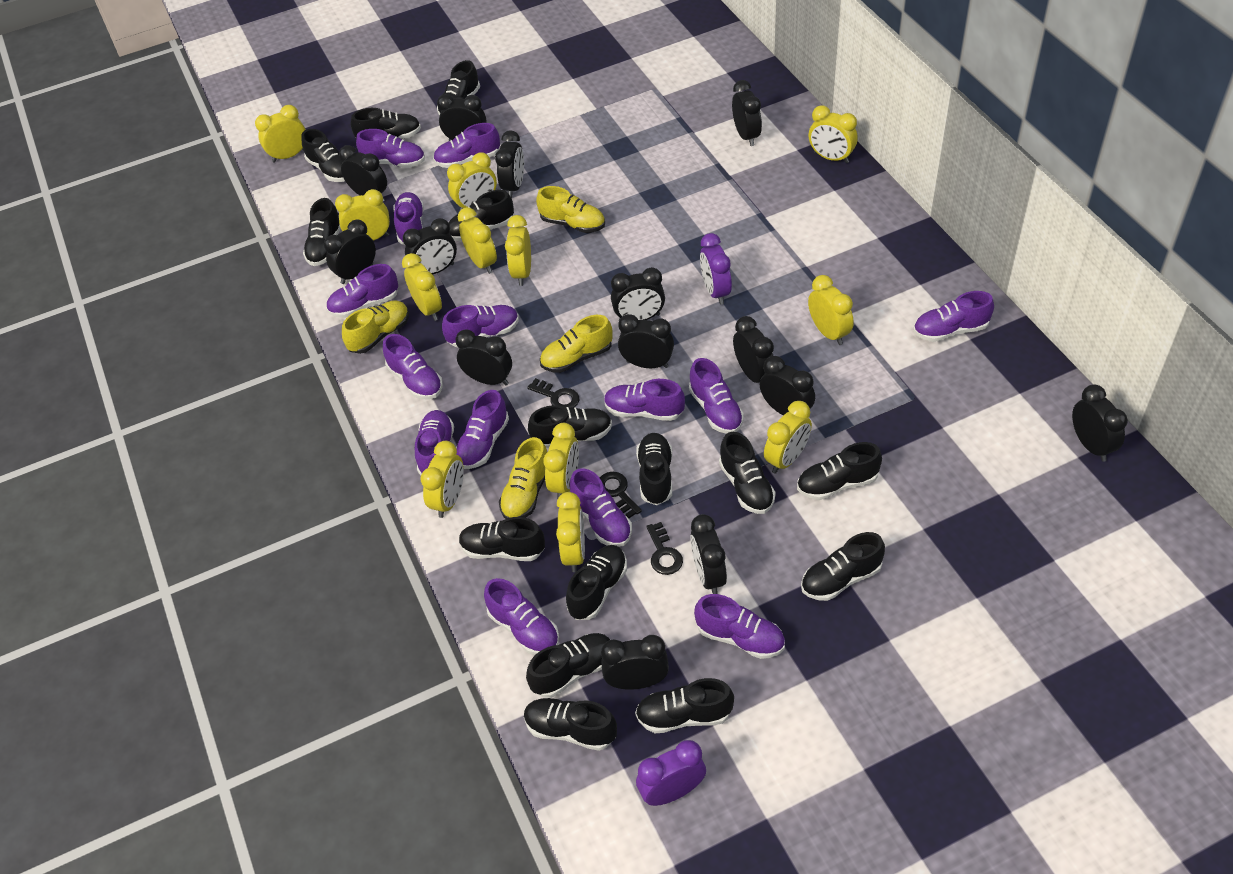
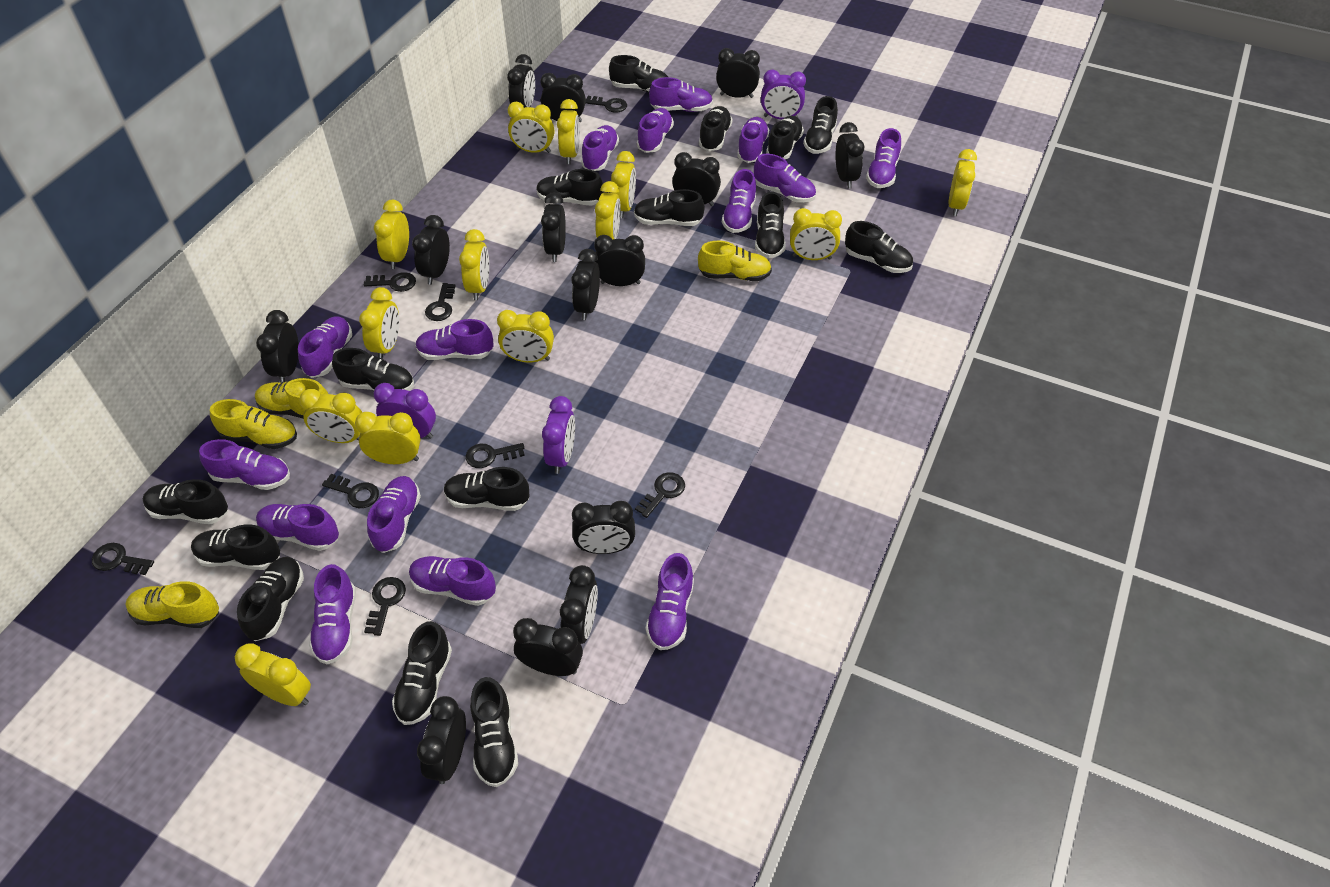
black key: [527,378,579,408] [600,472,642,518] [646,522,683,575] = 3 -> [92,543,154,575] [322,474,379,508] [364,272,416,292] [364,577,406,636] [425,283,456,321] [466,443,525,468] [585,96,627,113] [635,472,685,518] = 8
purple clock: [636,740,706,806] [700,233,732,305] = 2 -> [374,383,436,439] [542,396,575,474] [761,70,806,119] = 3
purple shoe: [326,264,398,318] [356,129,425,168] [383,334,443,399] [394,192,424,245] [415,410,454,475] [433,123,500,168] [442,305,519,347] [456,390,509,469] [484,578,559,655] [570,468,632,547] [604,379,685,421] [689,358,744,434] [694,594,785,659] [913,291,994,342] = 14 -> [199,439,290,490] [256,504,339,551] [298,317,352,378] [309,564,356,664] [367,476,421,553] [409,556,496,606] [415,319,494,360] [581,125,619,171] [637,108,674,153] [646,553,694,650] [649,77,713,112] [722,169,756,233] [737,117,769,163] [754,154,816,203] [866,128,901,188] = 15
yellow clock: [255,105,306,162] [335,189,390,240] [402,253,442,321] [421,441,464,518] [447,152,497,212] [458,207,497,274] [505,215,531,286] [543,423,579,498] [556,492,585,572] [764,401,812,474] [808,275,854,345] [809,105,858,163] = 12 -> [235,643,311,706] [299,389,362,443] [355,412,421,464] [359,287,399,359] [374,200,409,269] [459,229,489,300] [497,310,554,362] [508,102,554,153] [557,99,580,164] [595,181,621,240] [611,151,636,218] [790,208,842,260] [948,149,977,216] = 13

